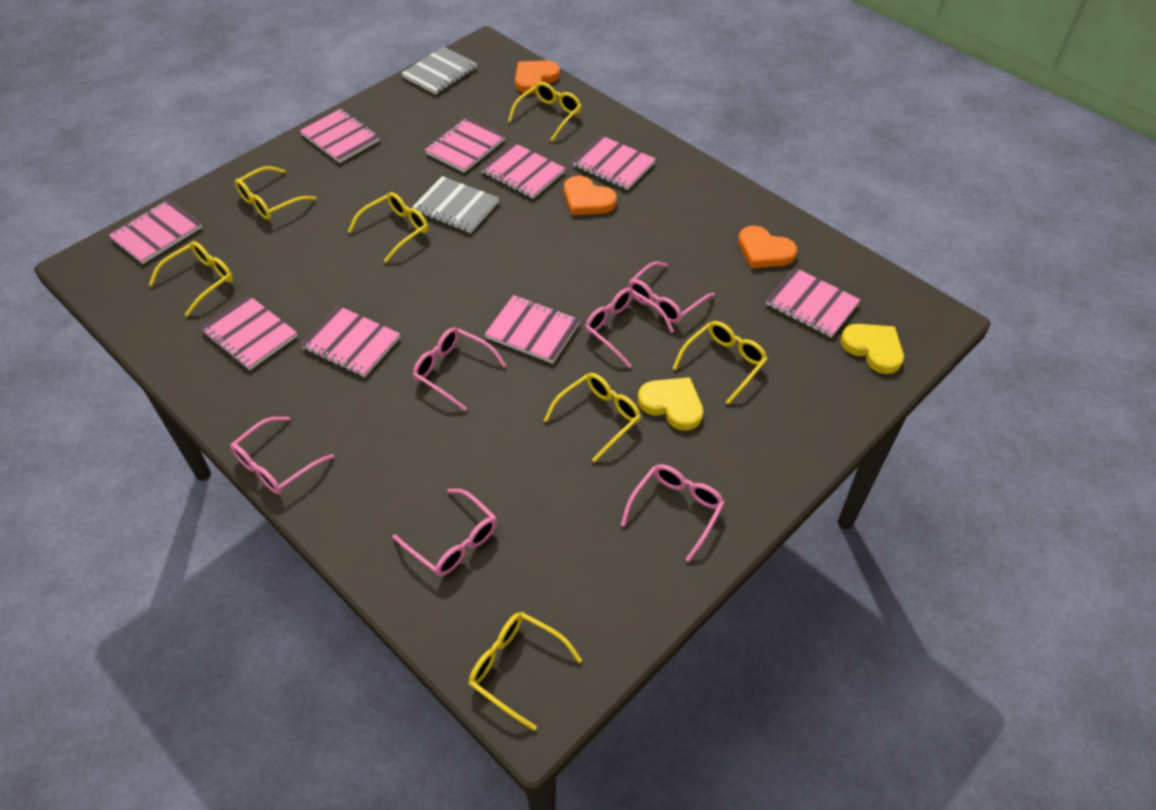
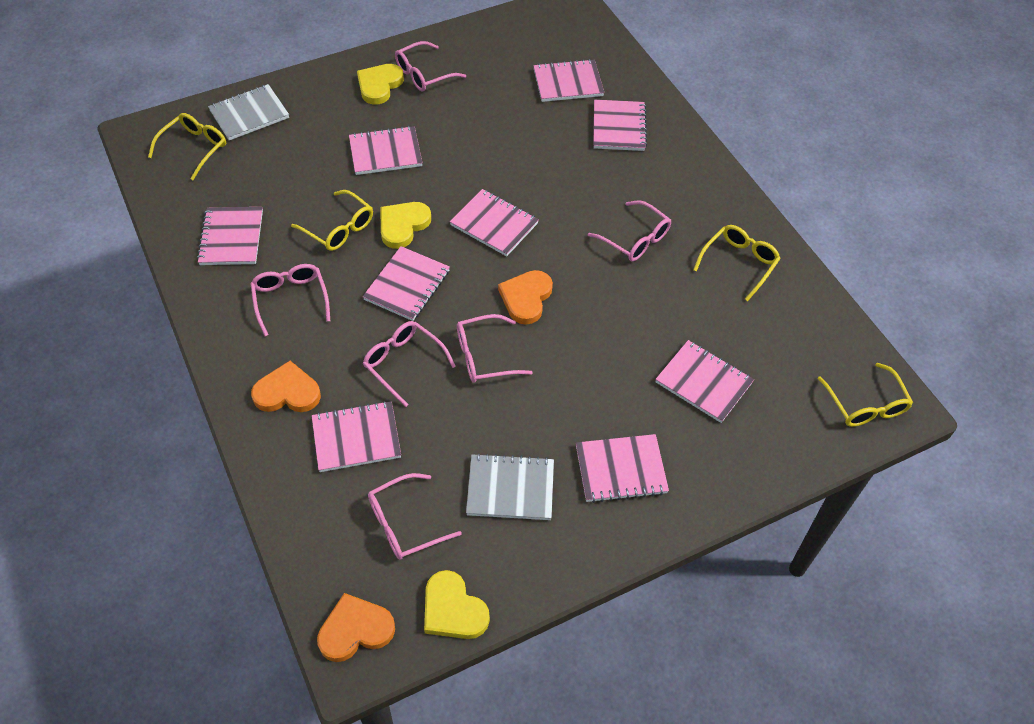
yellow glasses: [149,241,233,317] [235,166,316,220] [348,192,428,263] [469,612,582,731] [508,82,582,141] [544,373,641,462] [672,321,768,404] = 7 -> [148,113,226,180] [291,190,373,251] [693,225,781,301] [817,363,913,427] = 4
yellow heart: [638,377,703,430] [841,324,904,374] = 2 -> [357,64,404,105] [380,202,431,249] [424,570,490,639] = 3

